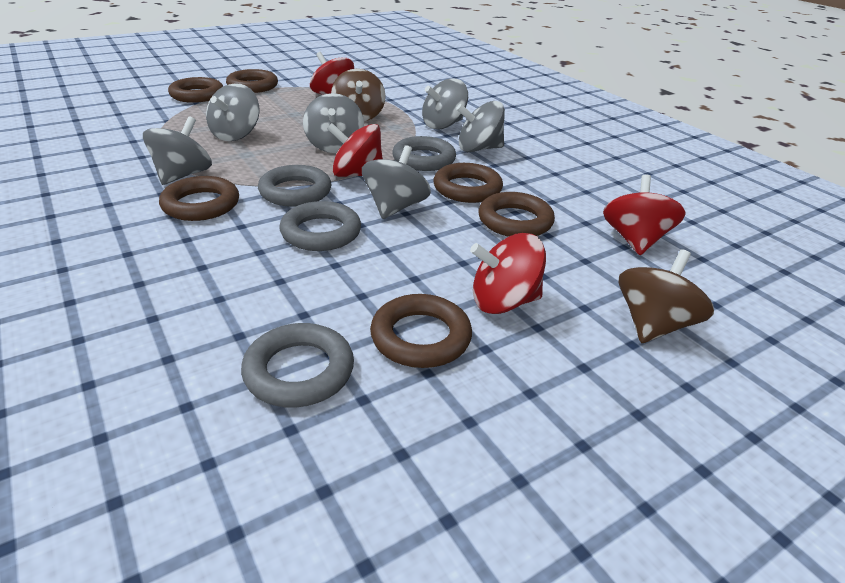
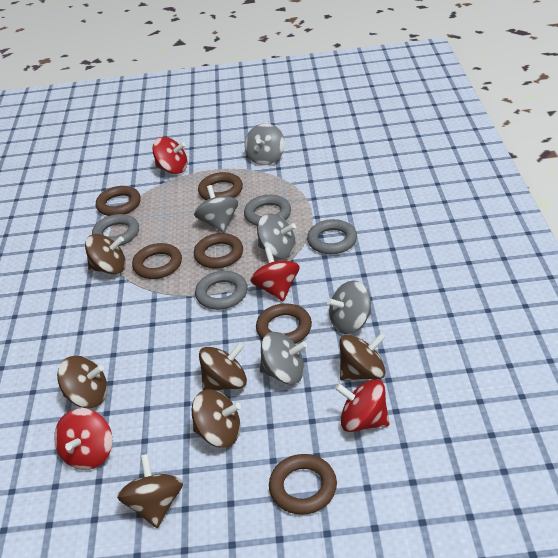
brown spinning top: [331,69,385,121] [618,249,714,343] = 2 -> [57,356,108,408] [85,234,126,274] [117,454,183,528] [192,389,241,447] [199,342,247,391] [340,333,386,381] = 6
grey spinning top: [143,116,212,185] [206,83,259,141] [303,93,364,153] [362,145,431,219] [422,78,468,129] [456,101,505,152] = 6 -> [194,185,238,233] [245,123,285,165] [257,213,296,259] [260,332,307,384] [327,280,371,334] = 5

